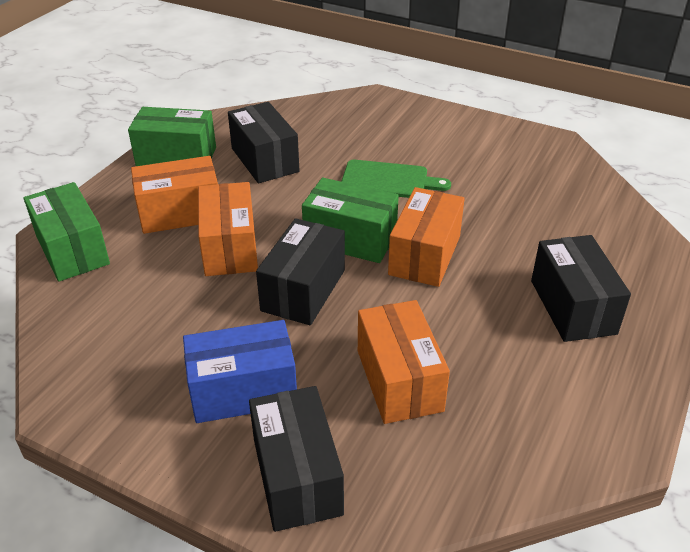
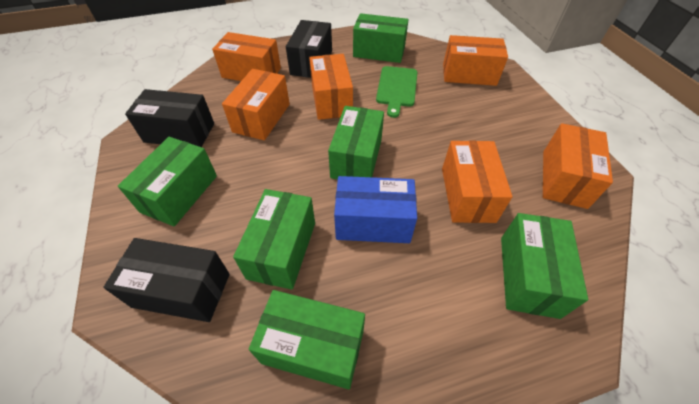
black box: [228,102,300,183] [249,386,344,532] [256,218,345,325] [531,235,631,342] = 4 -> [103,238,230,322] [125,89,214,147] [286,20,332,78] = 3
green box: [23,182,110,282] [128,107,216,166] [302,178,399,263] = 3 -> [118,137,217,226] [233,189,315,290] [249,290,365,389] [328,106,384,179] [353,13,409,63] [501,213,588,319] = 6
orange box: [131,156,218,234] [198,182,258,276] [358,300,450,424] [388,187,465,287] = 4 -> [212,32,281,81] [222,69,290,140] [309,54,353,120] [442,141,512,223] [443,35,508,86] [543,123,613,209] = 6

